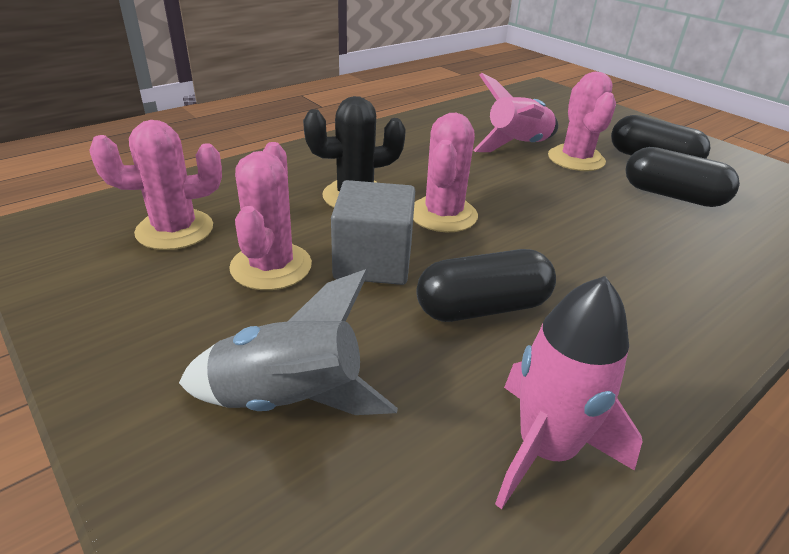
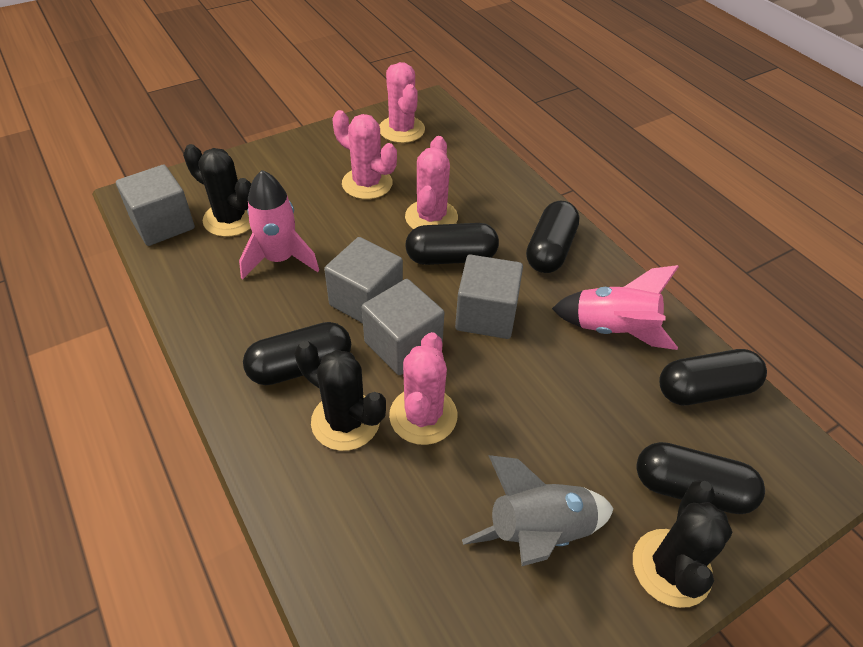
black cactus: [303,96,406,208] = 1 -> [183,144,251,237] [295,341,386,451] [633,480,732,608] = 3
black capsule: [416,249,556,322] [611,115,710,159] [625,147,740,207] = 3 -> [243,322,351,385] [405,223,499,265] [526,201,580,273] [636,442,765,514] [659,349,767,405] = 5
grey cube: [331,180,415,285] = 1 -> [116,165,195,246] [324,237,403,323] [362,279,444,375] [455,255,523,339] = 4

